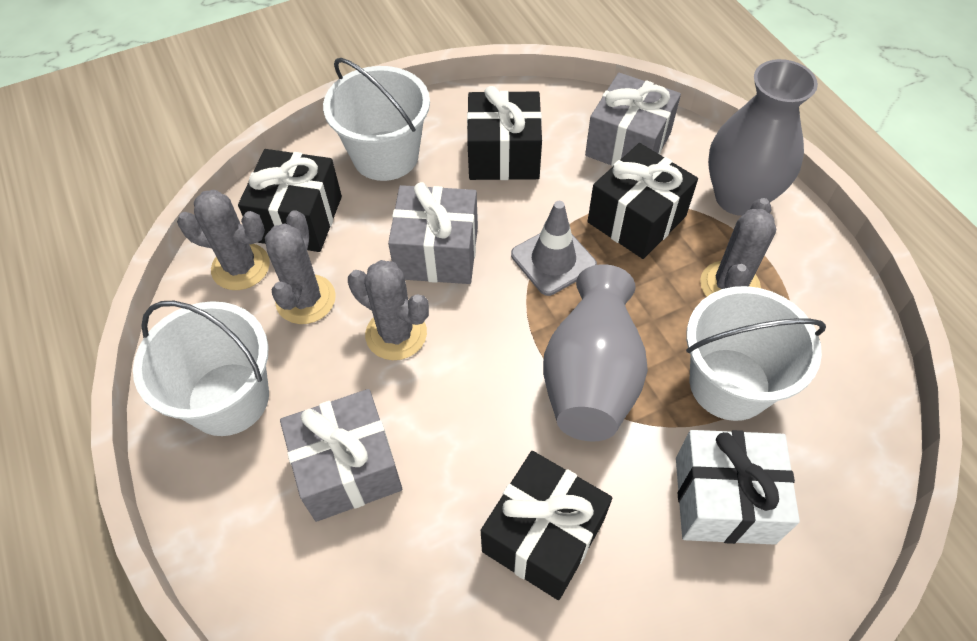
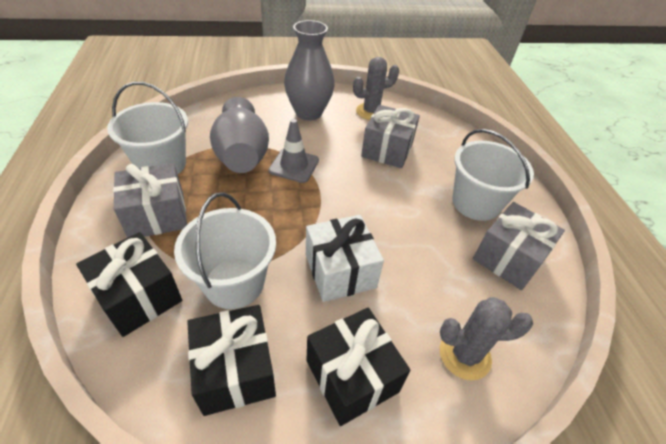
black gift: [238,149,342,252] [467,86,542,180] [481,451,612,600] [588,143,698,259] = 4 -> [76,232,182,337] [187,305,276,416] [307,308,410,426] = 3
grey cactus: [177,190,270,290] [265,210,336,324] [348,260,429,360] [700,198,776,297] = 4 -> [353,57,399,120] [440,297,533,381] = 2

